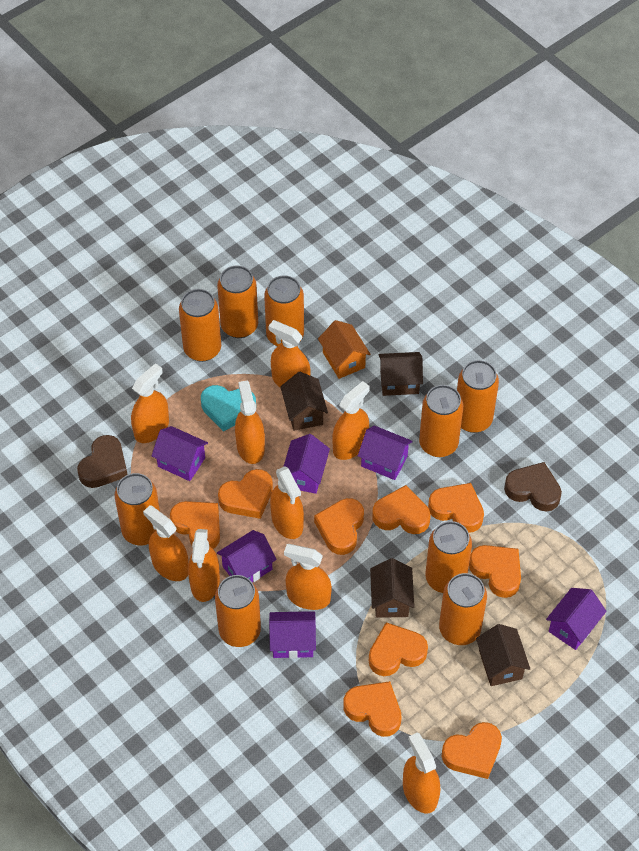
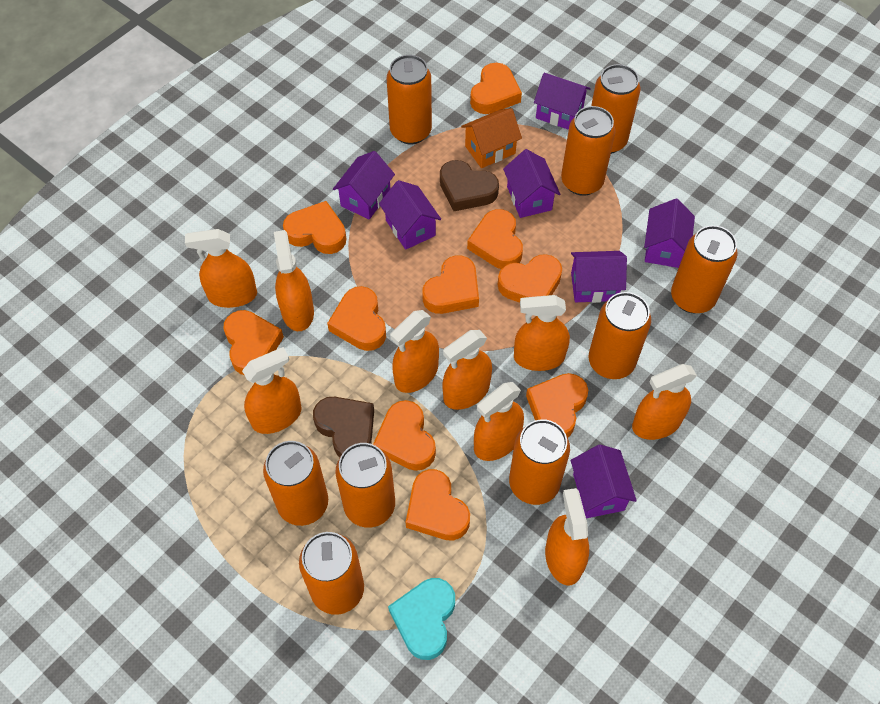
brown house: [280,372,328,431] [370,558,414,618] [378,352,423,396] [476,624,530,686] = 4 -> none = 0
orange heart: [170,501,220,549] [218,469,273,519] [314,498,364,555] [343,681,401,737] [369,622,428,676] [372,485,431,534] [428,483,484,533] [442,722,502,779] [469,545,521,598] = 9 -> [224,310,284,375] [283,201,346,254] [327,286,386,351] [373,400,436,471] [406,469,470,541] [422,255,479,314] [467,209,523,269] [470,63,522,114] [498,254,562,303] [526,373,588,438] = 10
purple house: [152,426,208,481] [217,530,277,582] [269,611,316,659] [283,434,330,494] [358,426,413,480] [546,588,606,650] = 6 -> [333,151,395,219] [379,180,441,250] [503,149,560,218] [534,73,591,130] [571,251,627,303] [571,445,637,518] [644,199,695,268] = 7

